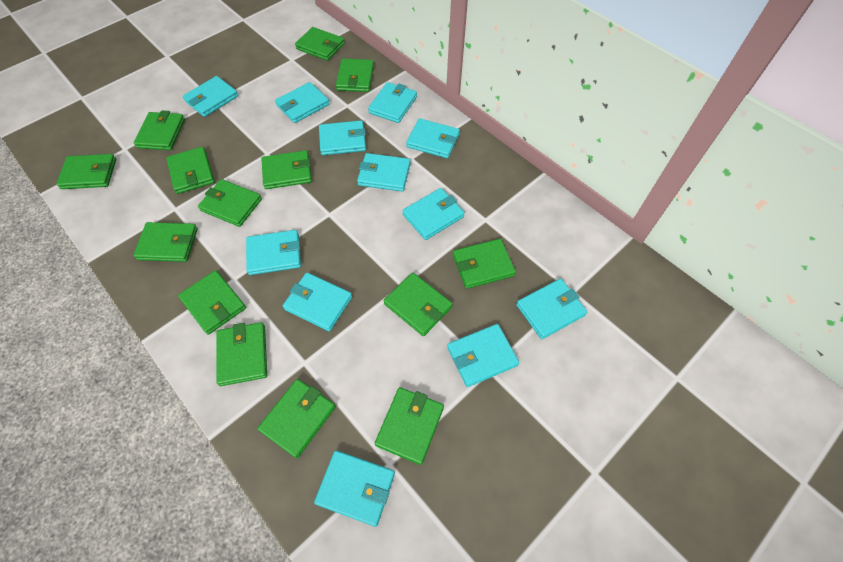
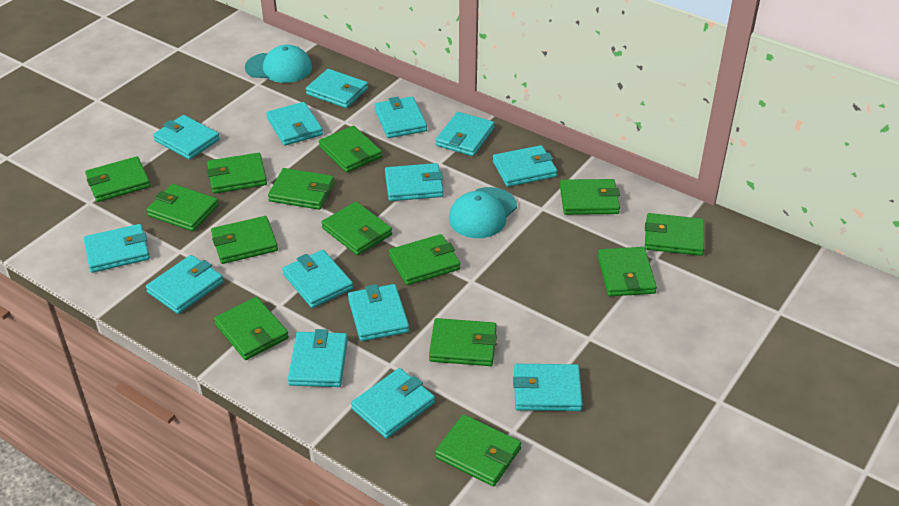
turquoise cap: none = 0 -> [245,45,312,83] [449,187,517,238] = 2
turquoise wallet: [183,76,238,117] [246,230,301,275] [275,82,330,123] [283,273,352,332] [314,450,395,527] [319,120,366,155] [357,153,410,192] [368,82,417,123] [402,188,465,240] [406,118,460,158] [447,324,519,387] [516,278,587,339] = 12 -> [84,224,150,273] [146,255,223,314] [153,115,220,160] [266,102,323,146] [282,250,353,308] [288,329,348,387] [306,69,368,108] [348,284,409,341] [351,368,435,439] [374,97,427,138] [385,163,444,201] [436,112,494,156] [493,145,557,187] [513,364,583,411] = 14

